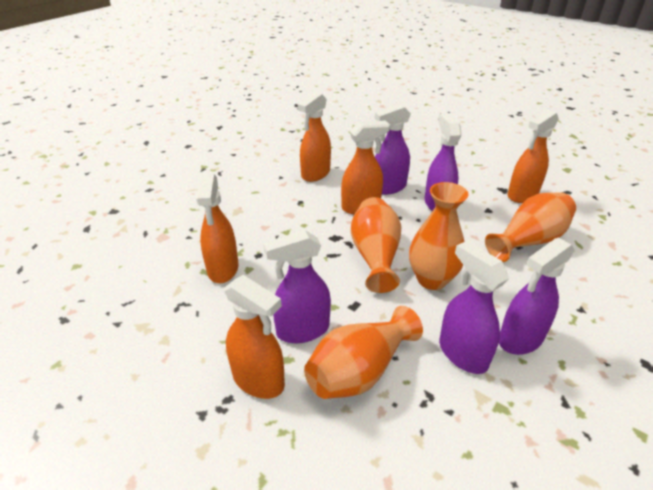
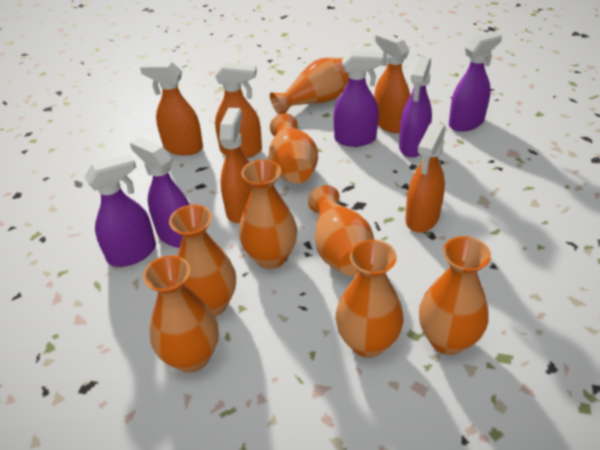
orange vase: [304,306,423,399] [351,197,401,293] [409,182,468,290] [485,192,576,262] = 4 -> [143,255,219,373] [169,205,236,317] [239,159,297,269] [268,113,318,183] [270,57,349,115] [308,185,374,276] [335,240,404,358] [419,236,491,355] = 8

